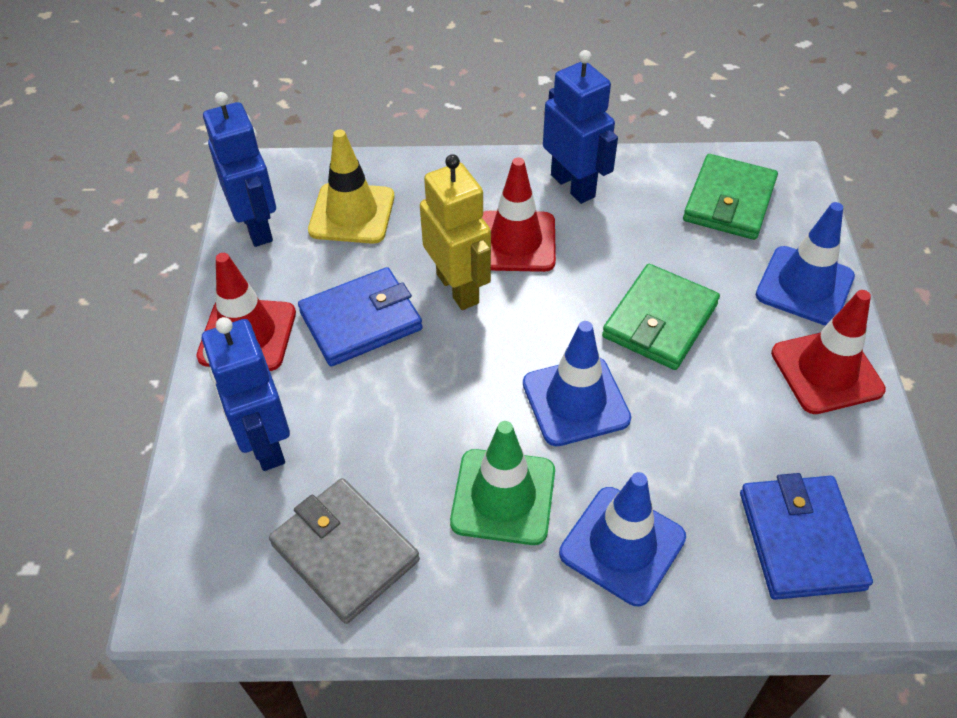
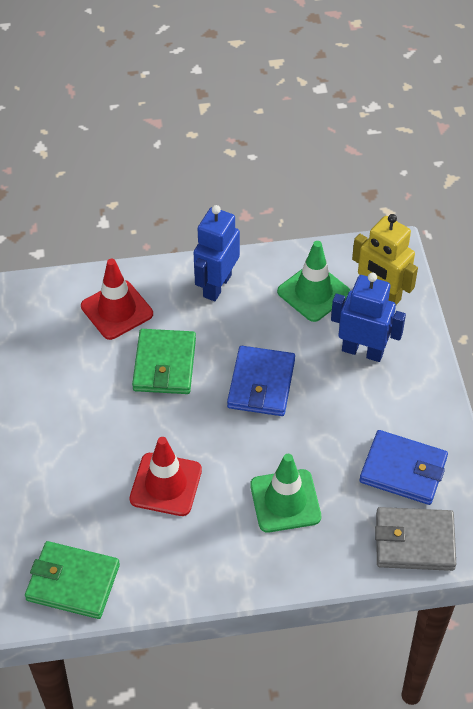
blue robot: [202,317,290,471] [203,92,276,247] [543,50,618,204] = 3 -> [194,205,240,301] [331,273,406,362] = 2
blue traffic cone: [523,321,631,446] [559,472,686,606] [756,202,855,325] = 3 -> none = 0
green traffic cone: [450,421,555,545] = 1 -> [250,454,321,532] [277,241,350,322] = 2
red traffic cone: [196,253,296,371] [482,157,556,272] [771,290,886,414] = 3 -> [81,259,153,340] [129,437,202,516] = 2
yellow traffic cone: [308,129,394,244] = 1 -> none = 0

